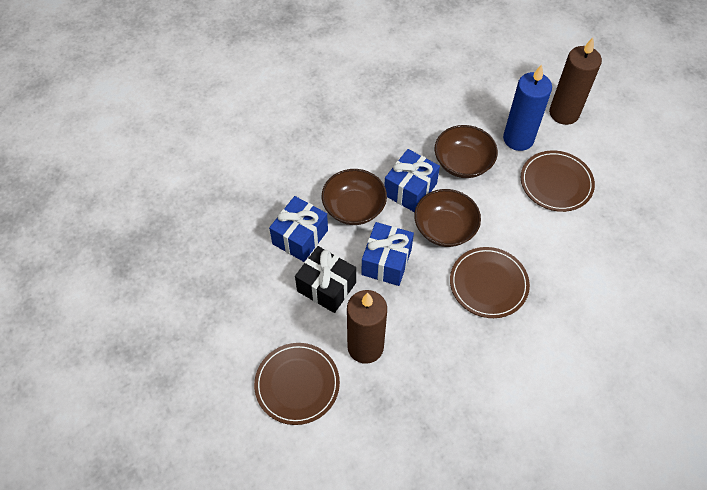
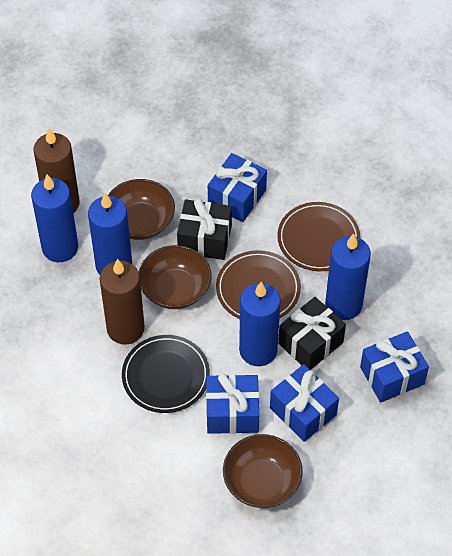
black gift: [295,246,356,313] = 1 -> [177,198,232,260] [278,297,346,370] = 2
black plate: none = 0 -> [122,335,210,413] = 1
blue candle: [503,65,552,151] = 1 -> [31,174,78,262] [88,193,132,275] [239,282,281,366] [325,233,371,320] = 4
blue gift: [269,196,328,262] [361,222,414,286] [384,149,440,212] = 3 -> [206,374,259,434] [208,153,267,222] [270,364,339,442] [360,331,429,403] = 4
brown plate: [254,343,340,425] [450,247,530,318] [521,151,595,212] = 3 -> [216,250,301,319] [277,202,361,271] = 2

